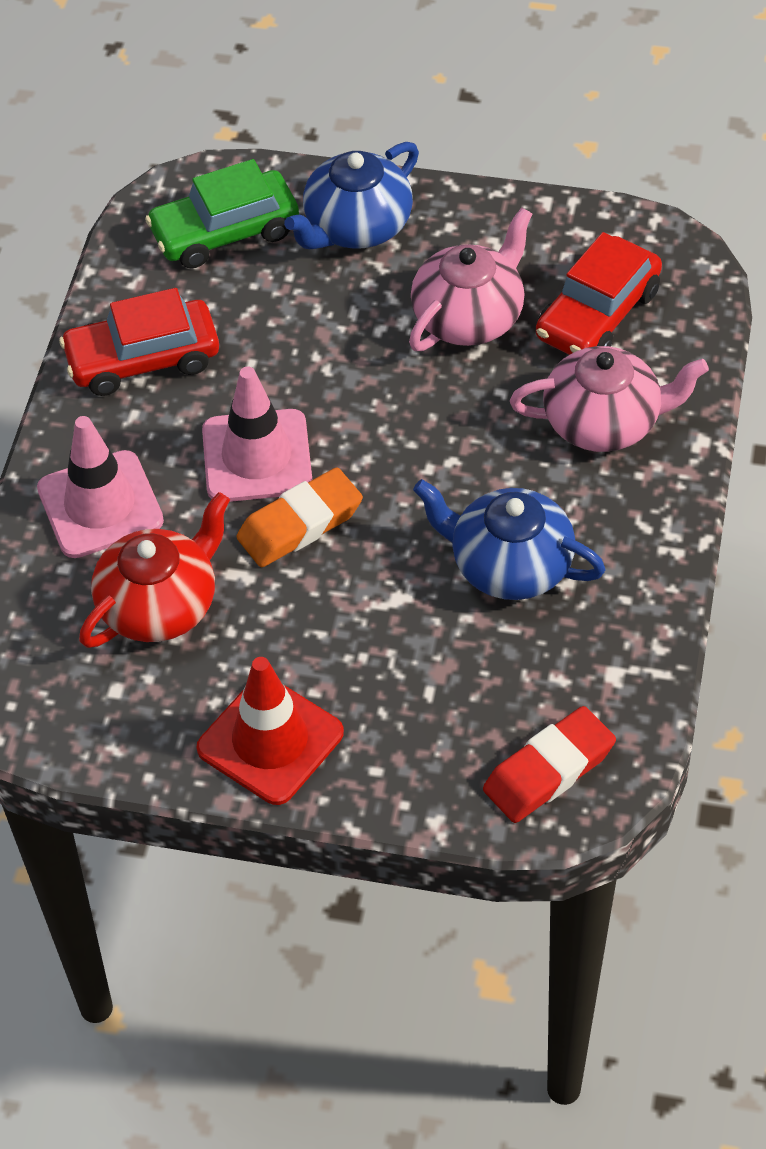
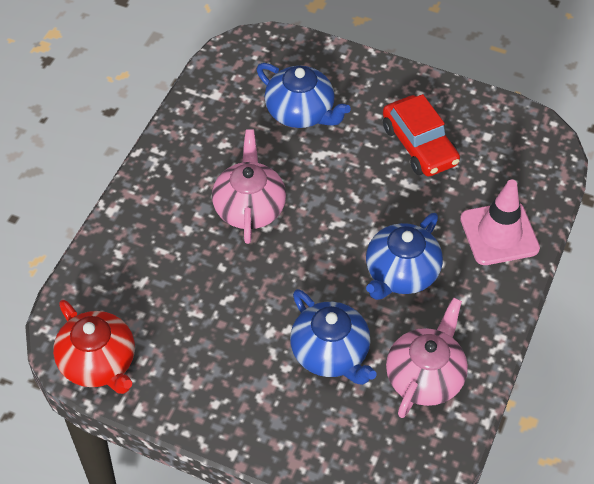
blue teapot: [284,142,419,249] [413,479,606,600] = 2 -> [257,63,351,128] [290,289,376,385] [366,213,443,300] = 3
green car: [145,159,299,269] = 1 -> none = 0
orange eraser: [237,467,363,567] = 1 -> none = 0
pink traffic cone: [37,416,164,558] [202,367,312,502] = 2 -> [460,180,540,265] = 1
red car: [59,288,219,396] [536,232,662,355] = 2 -> [383,94,460,176] = 1
red eraser: [483,706,616,823] = 1 -> none = 0
red traffic cone: [196,657,344,805] = 1 -> none = 0

